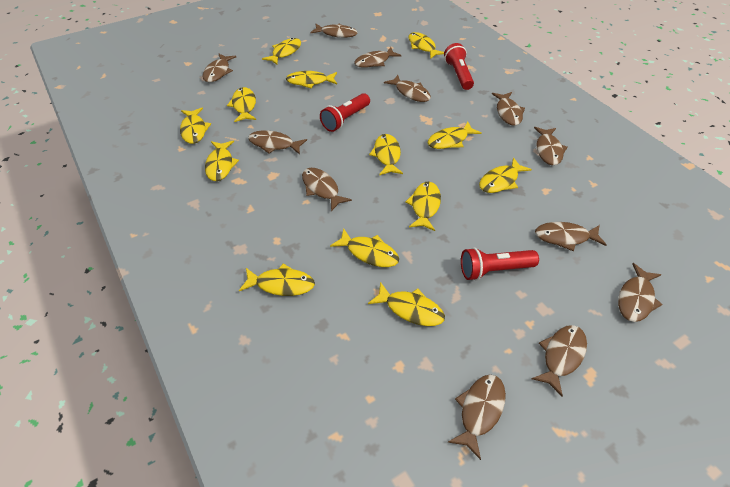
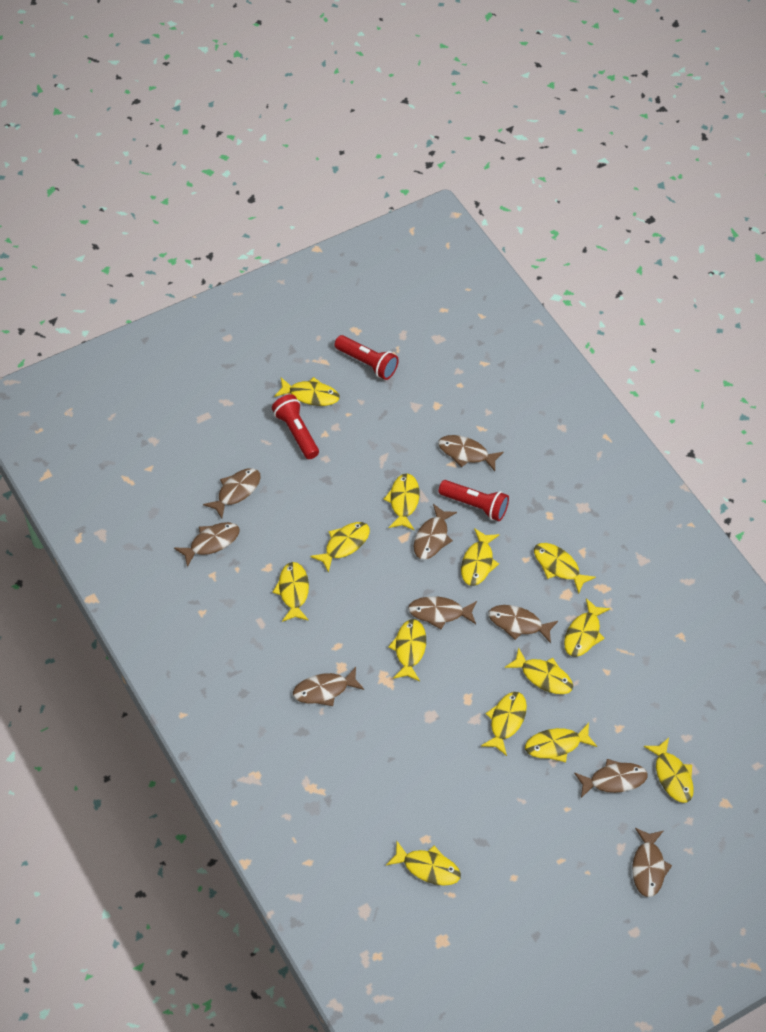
brown fish: [202,53,236,82] [248,130,307,155] [302,168,352,211] [310,24,357,38] [354,47,401,68] [384,75,431,102] [448,374,506,460] [492,92,525,126] [532,325,587,397] [534,127,568,165] [535,222,606,251] [618,263,663,322] = 12 -> [174,522,240,567] [203,468,261,519] [293,667,364,706] [408,596,477,629] [414,504,457,560] [438,435,504,471] [489,605,558,643] [574,759,648,798] [632,828,672,897] = 9

